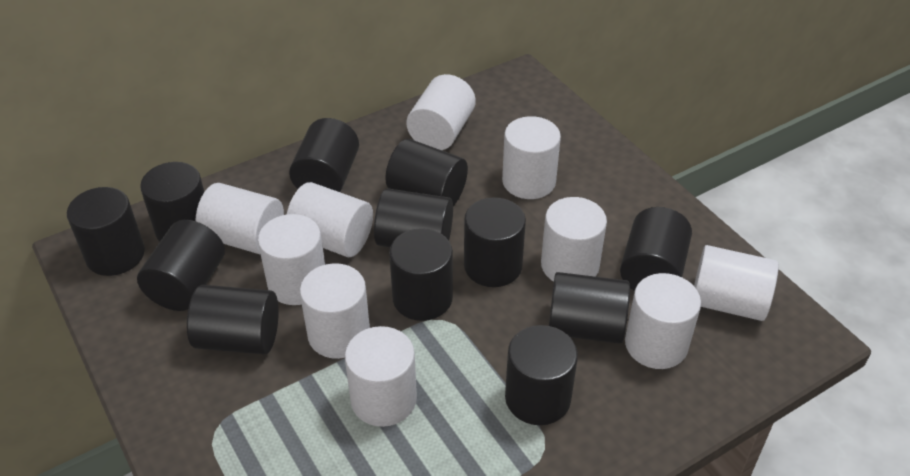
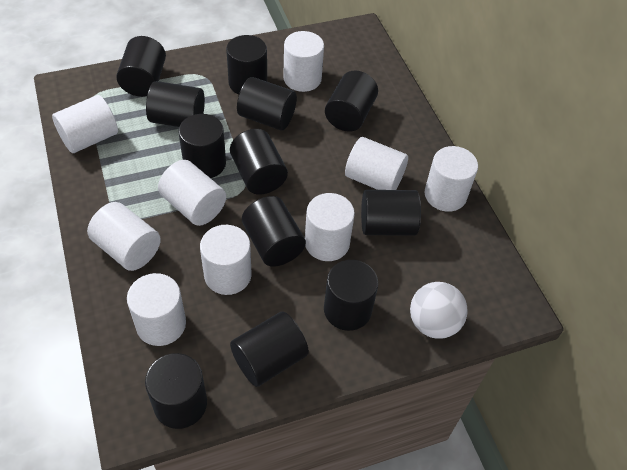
white ball: none = 0 -> [410,282,468,339] = 1
white cylinder: [196,183,284,255] [258,214,325,305] [287,182,373,257] [300,263,370,359] [345,326,417,427] [406,74,476,150] [502,116,561,199] [541,197,607,281] [625,273,701,369] [694,245,779,321] = 10 -> [52,95,118,153] [87,202,161,271] [127,273,186,346] [158,160,226,226] [200,225,252,295] [283,31,324,92] [305,193,355,261] [345,137,408,190] [425,146,478,212] = 9

